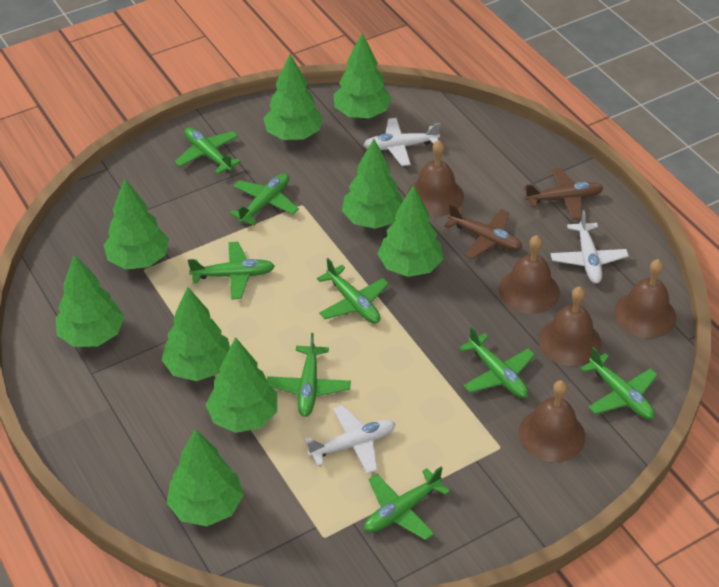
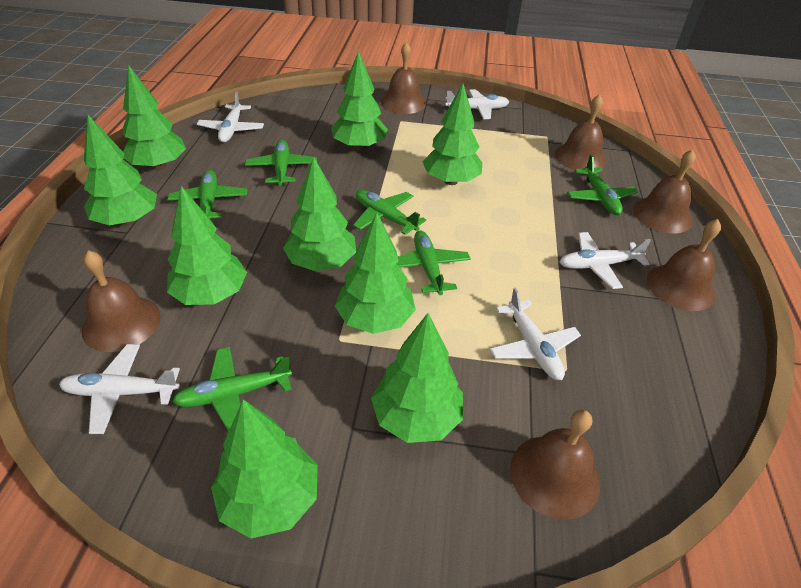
brown bell: [407,140,464,216] [499,235,560,314] [519,380,585,462] [538,286,602,366] [614,259,677,338] = 5 -> [82,250,161,352] [381,42,426,114] [510,410,600,520] [555,94,607,170] [633,149,696,234] [647,219,721,311] = 6
brown plane: [444,204,522,259] [524,168,603,220] = 2 -> none = 0
green plane: [175,127,241,174] [188,242,275,300] [230,173,299,226] [267,333,351,417] [317,258,389,324] [364,467,450,540] [459,327,535,398] [580,347,658,420] = 8 -> [167,170,247,219] [172,347,292,432] [245,140,317,186] [353,190,426,235] [396,230,471,295] [567,154,638,215] = 6
white plane: [305,405,396,474] [363,118,440,166] [551,210,629,284] = 3 -> [59,344,180,434] [197,92,264,143] [445,89,509,119] [490,288,581,380] [560,232,651,289] = 5

